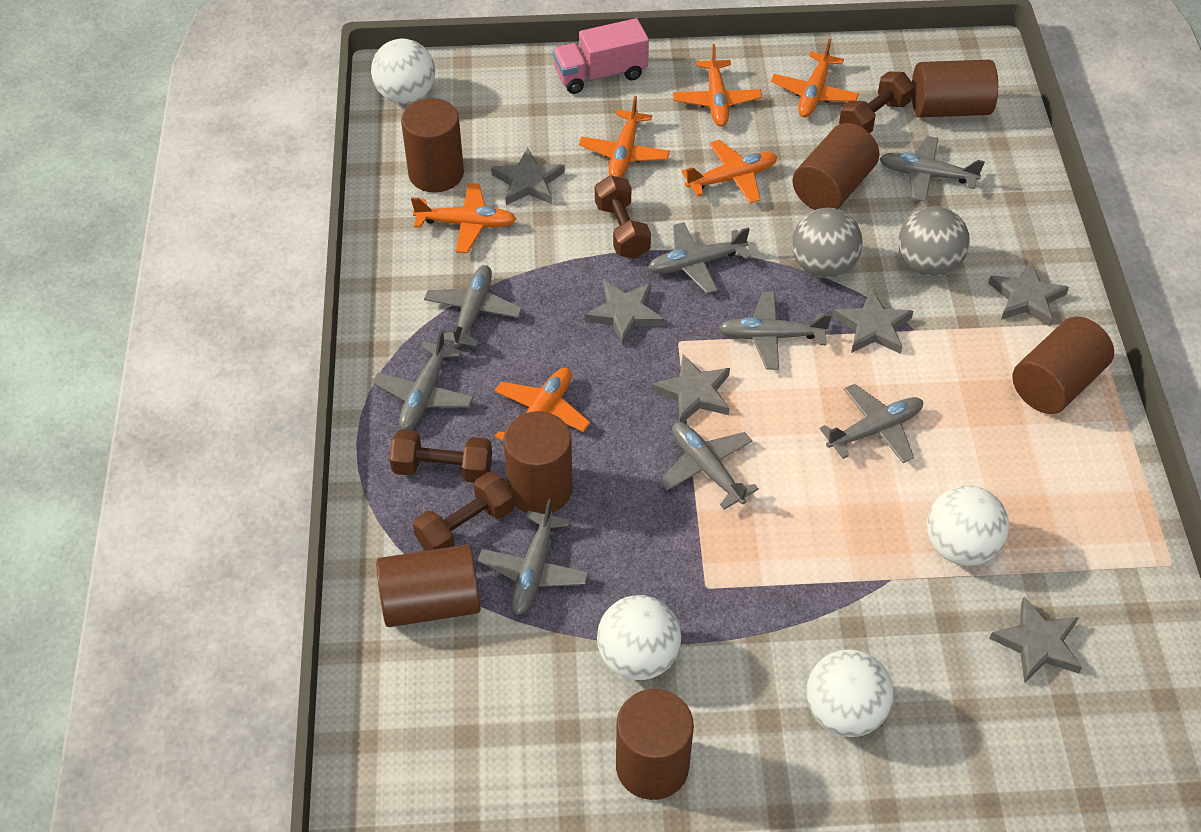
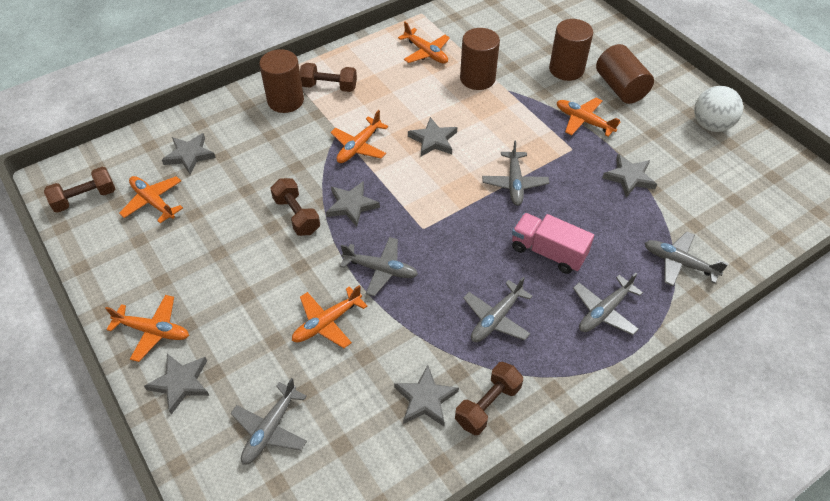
brown cylinder: [376,544,481,627] [401,98,464,193] [503,411,573,514] [616,689,694,800] [792,123,880,210] [912,60,998,118] [1012,317,1114,414] = 7 -> [259,49,304,113] [460,28,500,90] [549,19,593,81] [596,44,654,104] = 4
grey ball: [792,208,863,278] [898,206,970,277] = 2 -> none = 0
grey plane: [373,330,474,430] [424,265,522,348] [478,499,589,615] [648,222,751,294] [659,422,759,510] [719,292,832,370] [820,384,923,463] [879,136,985,202] = 8 -> [231,378,307,465] [340,237,418,296] [463,277,533,342] [482,141,549,206] [573,273,643,335] [645,231,728,286] = 6
white ball: [371,39,435,104] [597,595,681,680] [806,649,894,737] [927,485,1009,566] = 4 -> [694,86,743,132] = 1

